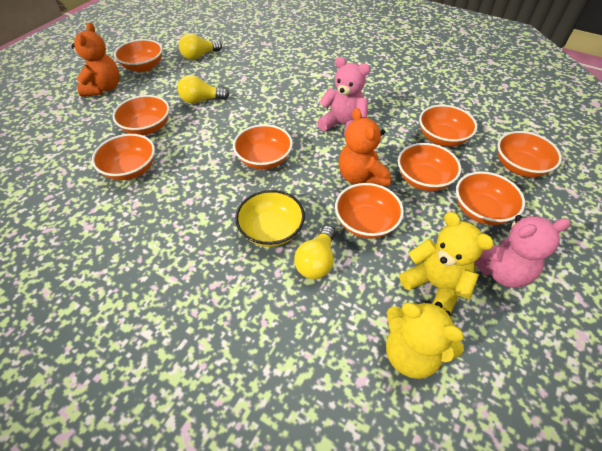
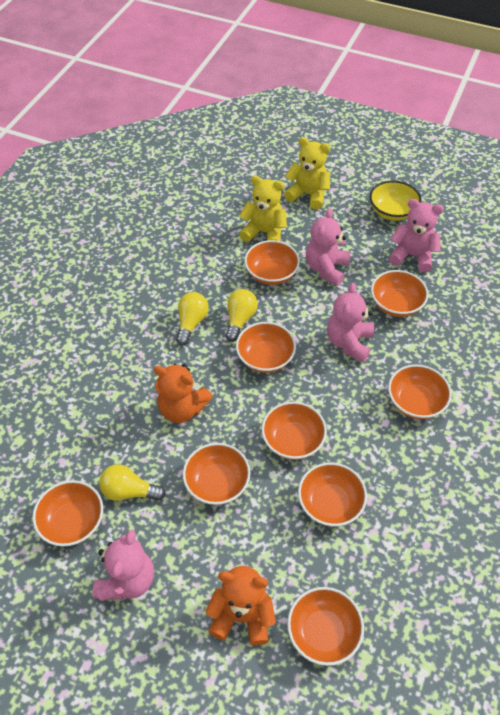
pink teddy bear: [317,57,370,136] [475,215,571,288] = 2 -> [93,530,154,601] [306,208,350,286] [327,283,374,362] [389,199,444,272] = 4

